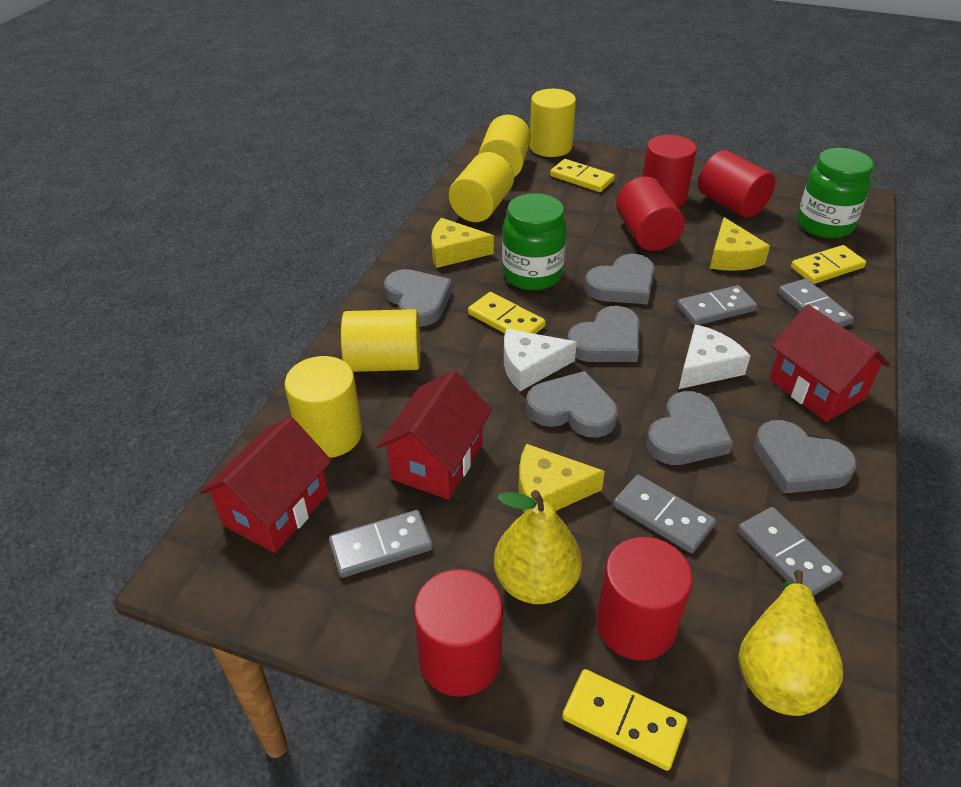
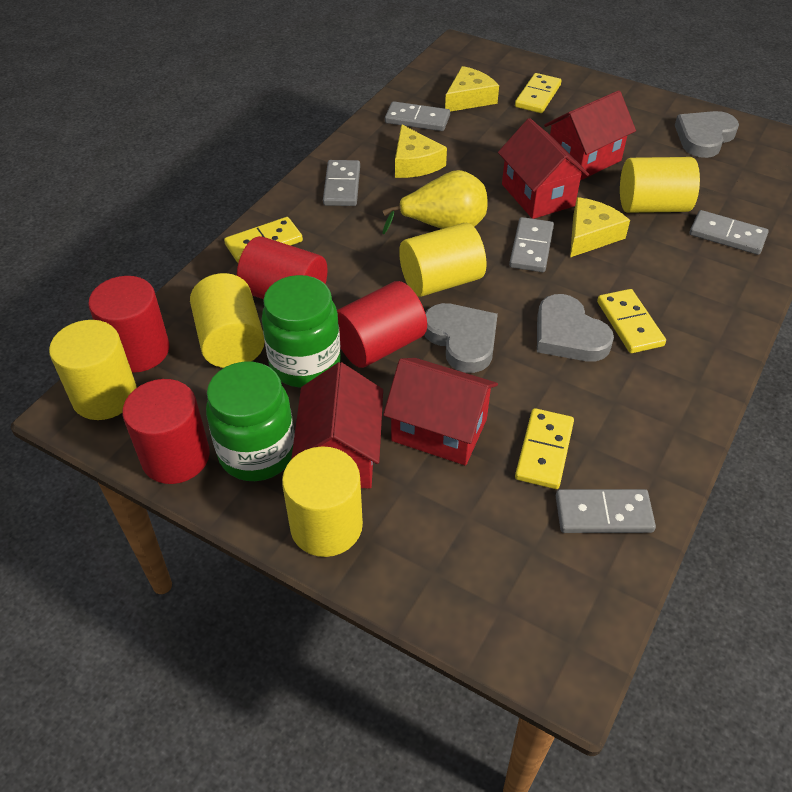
grey heart: [384,269,452,327] [526,371,618,438] [567,306,640,362] [585,254,655,304] [646,391,733,465] [754,420,857,494] = 6 -> [424,303,498,373] [537,294,614,362] [675,111,739,158] = 3
red cylinder: [414,569,503,697] [596,537,693,660] [616,176,685,251] [643,135,697,207] [698,150,776,218] = 5 -> [88,276,170,373] [122,379,210,484] [237,236,328,299] [337,281,427,368] = 4
red house: [200,416,332,553] [377,370,492,500] [769,305,890,422] = 3 -> [291,362,383,488] [383,358,498,466] [498,118,589,219] [544,90,636,181] = 4
white cheese: [504,329,577,391] [679,324,751,389] = 2 -> none = 0
yellow pear: [494,490,582,604] [738,570,843,716] = 2 -> [382,170,488,234] = 1

